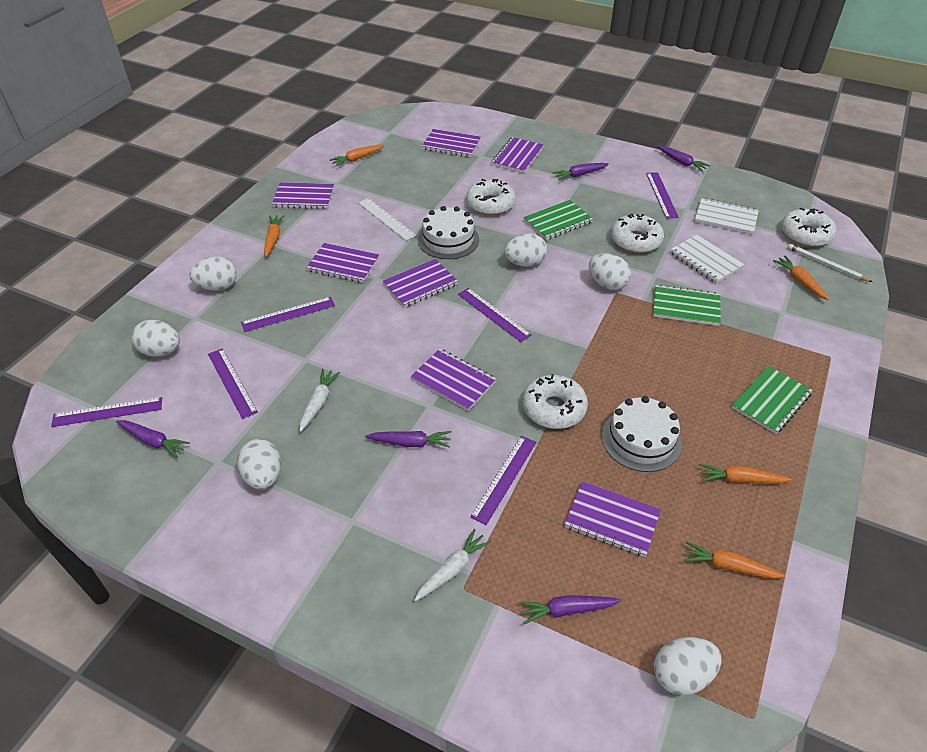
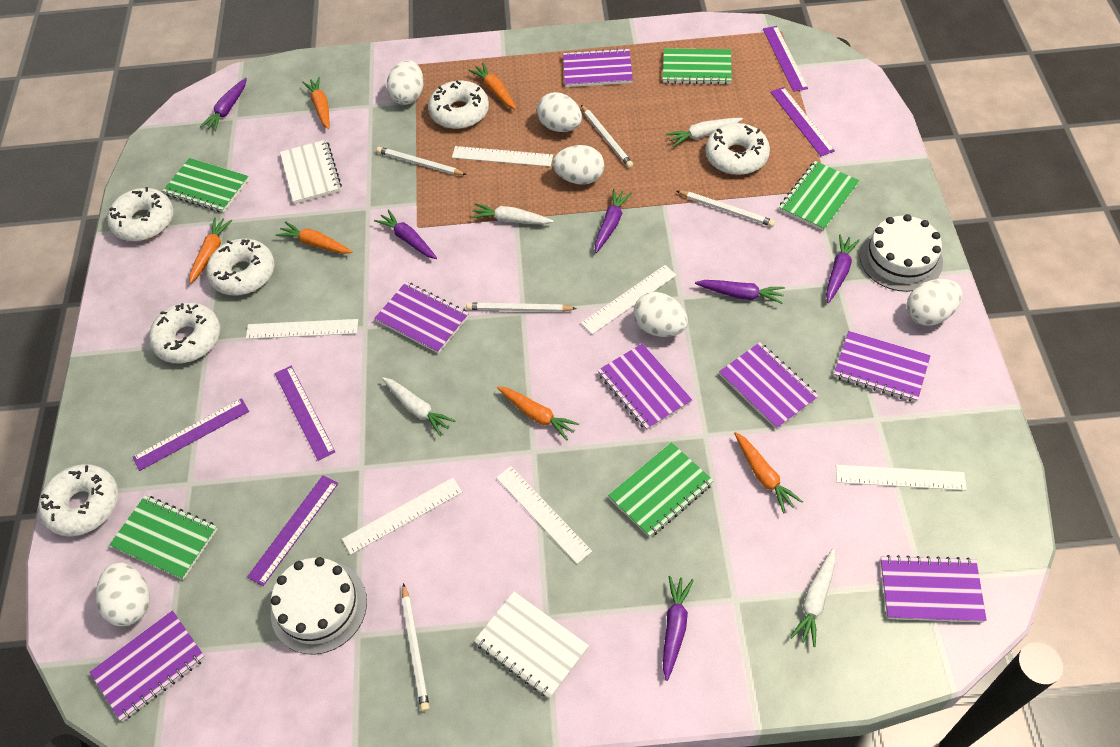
green notebook: [524,200,593,240] [653,285,721,326] [732,366,813,434] = 3 -> [109,495,217,580] [163,158,249,213] [608,442,714,538] [663,48,732,85] [779,161,860,231] = 5
orange carrot: [264,215,285,257] [330,145,384,167] [684,541,786,579] [699,464,792,484] [773,256,829,300] = 5 -> [189,217,232,284] [275,221,352,254] [302,77,330,129] [468,63,516,109] [497,386,579,441] [734,432,803,513] = 6
purple carrot: [116,420,190,458] [365,431,451,448] [519,595,621,625] [553,163,609,180] [657,145,710,172] = 5 -> [200,78,247,131] [374,209,437,259] [595,189,632,253] [663,576,694,681] [695,280,785,304] [826,235,860,303] = 6
purple ruler: [51,397,162,427] [208,348,258,419] [241,297,335,332] [458,288,532,342] [470,436,537,525] [646,172,679,219] = 6 -> [133,398,249,471] [247,475,338,586] [275,366,335,461] [763,26,808,92] [770,87,835,156] = 5
white carrot: [300,369,340,432] [414,529,491,602] = 2 -> [382,377,455,436] [471,203,554,225] [666,118,743,147] [790,549,836,647] = 4
white donut: [466,179,516,215] [522,374,588,429] [611,214,664,253] [781,208,836,247] = 4 -> [38,464,118,537] [107,187,173,241] [149,302,220,363] [206,239,274,295] [428,80,489,129] [705,123,770,175] = 6
white pencil: [788,244,872,282] = 1 -> [377,147,467,175] [402,583,429,712] [466,302,577,312] [581,105,633,168] [677,191,775,227] = 5
white ruler: [358,198,416,241] = 1 -> [246,319,358,339] [342,478,462,555] [452,146,553,167] [496,466,592,564] [581,265,677,334] [836,465,967,490] = 6

